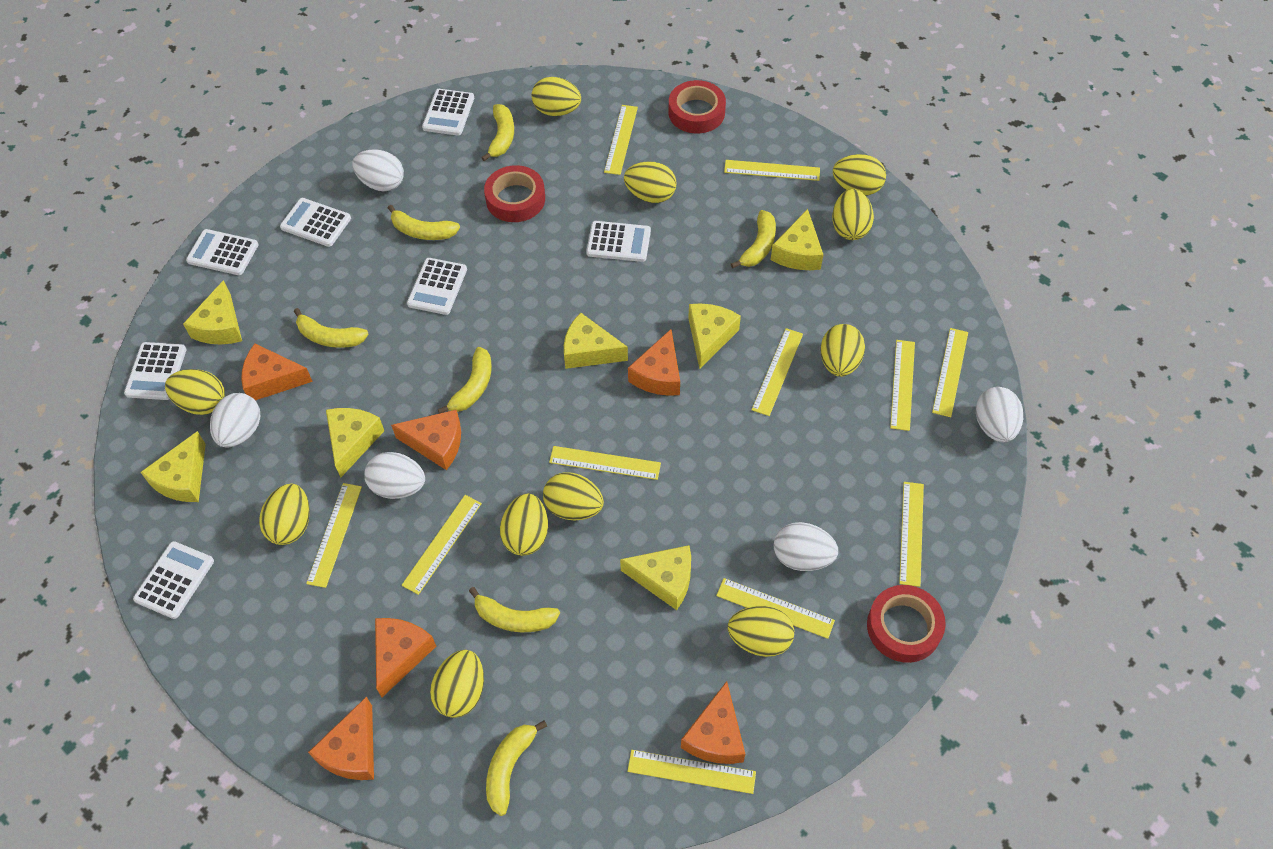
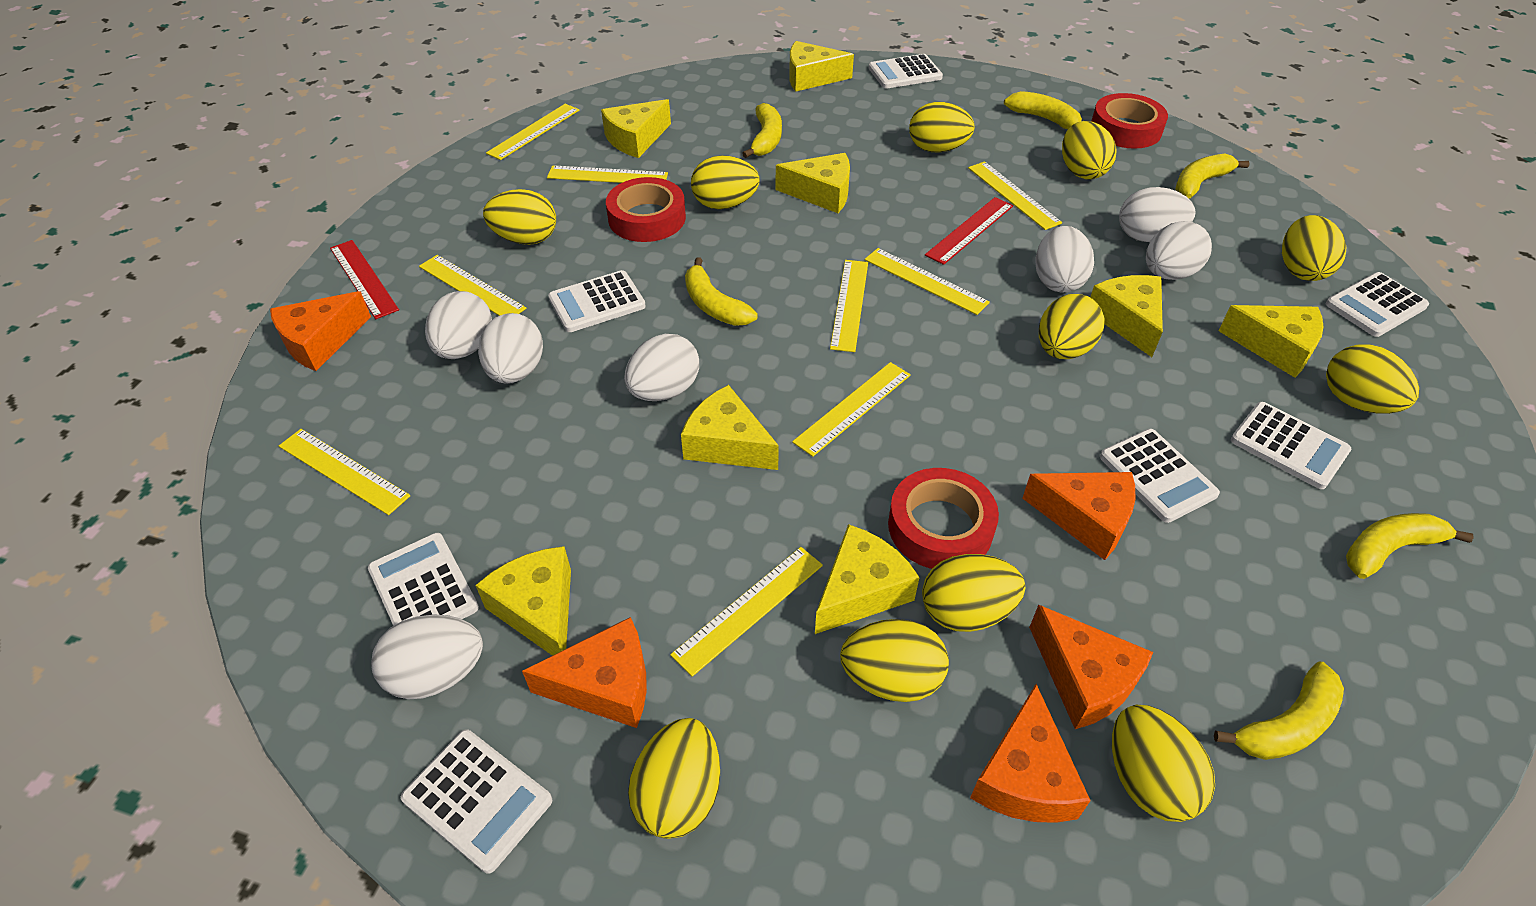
orange cheese: [241,344,313,400] [308,697,374,780] [375,618,436,697] [391,410,461,470] [628,329,680,396] [681,681,745,764] = 6 -> [270,291,371,371] [522,617,647,728] [970,684,1091,823] [1022,472,1135,560] [1029,605,1153,729] = 5
red ruler: none = 0 -> [330,240,399,319] [925,197,1013,265] = 2
white egg: [210,393,260,448] [352,149,404,192] [364,452,425,499] [774,522,838,571] [976,387,1023,442] = 5 -> [371,614,483,699] [425,291,492,359] [478,313,543,384] [624,334,699,401] [1035,226,1094,292] [1119,187,1195,242] [1146,221,1212,280] = 7
yellow banana: [294,308,369,348] [388,205,460,240] [438,347,492,414] [469,587,560,632] [481,104,514,161] [486,721,547,816] [731,210,776,269] = 7 -> [685,257,758,326] [742,103,782,158] [1004,91,1082,129] [1175,154,1250,199] [1214,662,1344,760] [1346,513,1474,579] = 6
yellow cheese: [140,431,206,502] [183,280,242,345] [326,408,384,478] [564,313,628,369] [620,545,691,610] [688,304,741,369] [771,209,823,270] = 7 -> [475,546,571,656] [601,99,671,158] [681,385,779,470] [776,153,850,213] [789,41,854,92] [815,524,920,634] [1090,275,1163,357] [1218,305,1324,378] = 8
yellow ruler: [306,483,362,588] [402,495,482,595] [549,446,661,480] [604,105,638,175] [627,750,756,794] [716,578,835,639] [724,160,820,181] [752,328,803,416] [890,340,915,431] [899,482,924,587] [932,328,968,417] = 11 -> [279,429,411,515] [419,255,526,316] [486,104,579,160] [547,165,668,183] [670,547,823,677] [792,362,911,457] [830,260,868,352] [865,248,990,315] [968,161,1062,230] = 9

